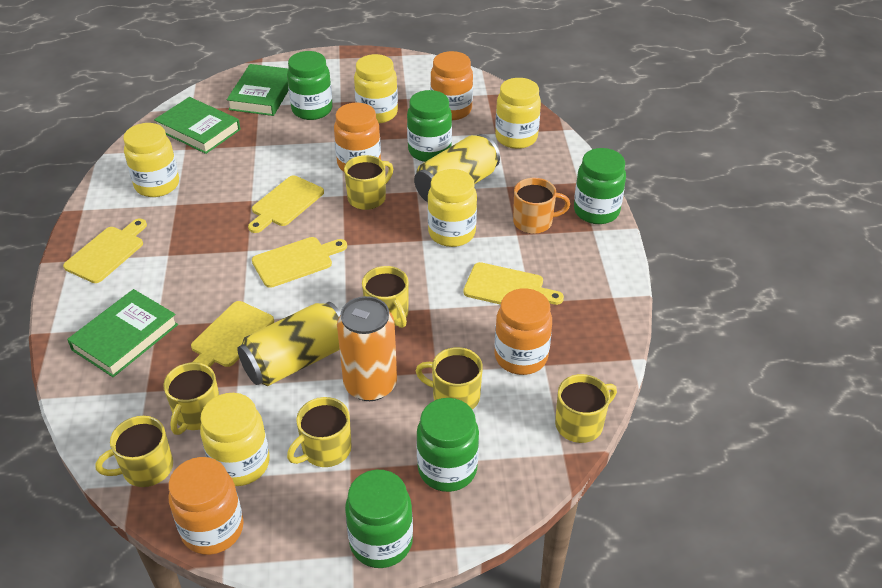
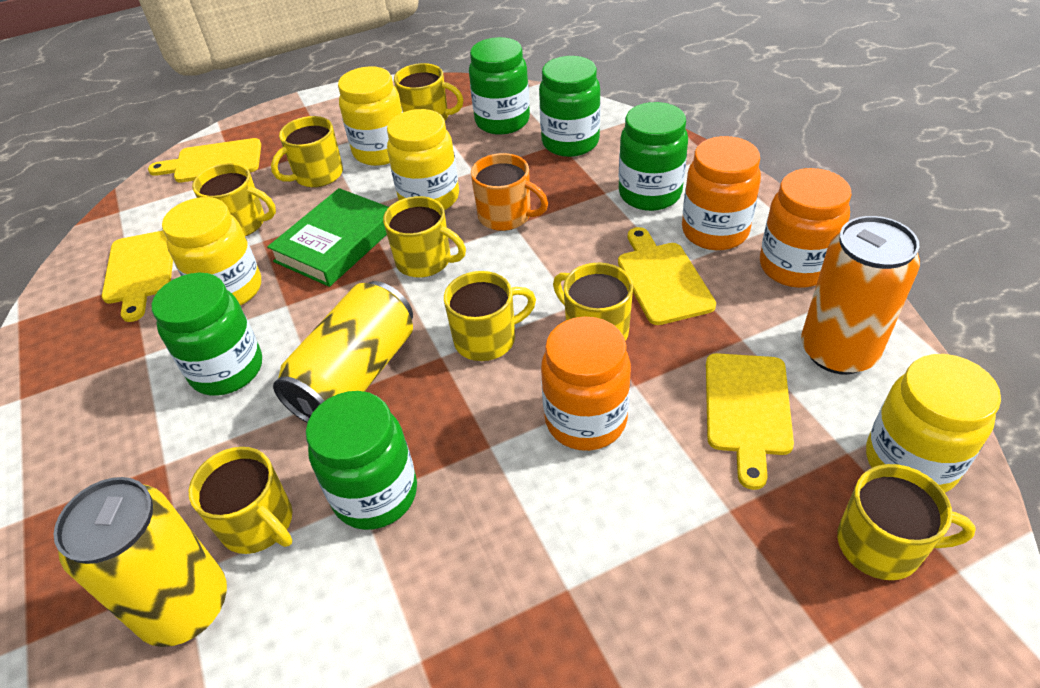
green book: [67,289,178,377] [154,97,241,154] [227,64,289,116] = 3 -> [267,188,389,287] = 1
orange jar: [168,457,244,555] [334,103,381,172] [430,51,473,120] [494,288,552,375] = 4 -> [541,316,631,451] [682,136,761,250] [760,168,852,288] = 3
yellow cutting board: [63,218,147,283] [191,301,274,367] [248,175,324,233] [252,237,347,288] [463,262,564,305] = 5 -> [102,231,173,322] [148,138,261,182] [618,227,716,325] [706,353,794,490] = 4
yellow jar: [123,123,179,197] [200,393,270,486] [354,54,398,123] [428,169,477,247] [495,78,541,149] = 5 -> [162,197,261,306] [338,66,403,166] [387,109,459,210] [866,354,1001,492] = 4
yellow mug: [95,416,173,487] [163,362,219,435] [287,397,352,467] [344,155,393,210] [362,266,409,328] [416,347,483,410] [555,374,617,443] = 7 -> [189,447,293,554] [192,163,276,236] [271,116,343,187] [383,196,466,278] [394,63,464,121] [444,271,536,361] [553,263,633,341] [837,464,976,580] = 8

